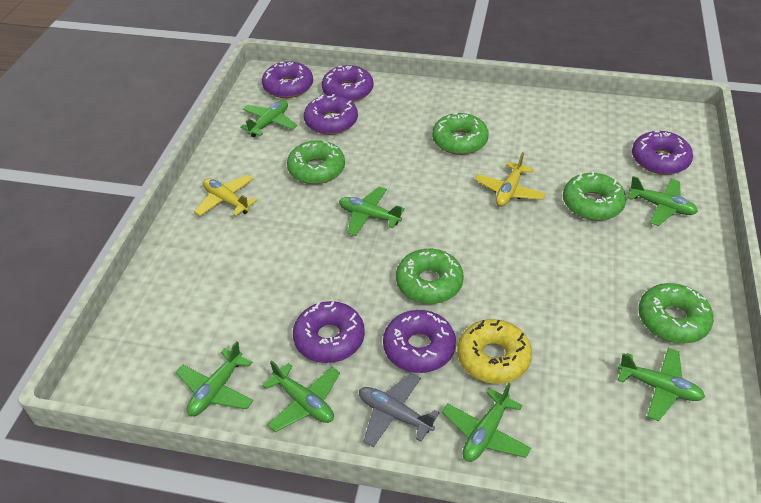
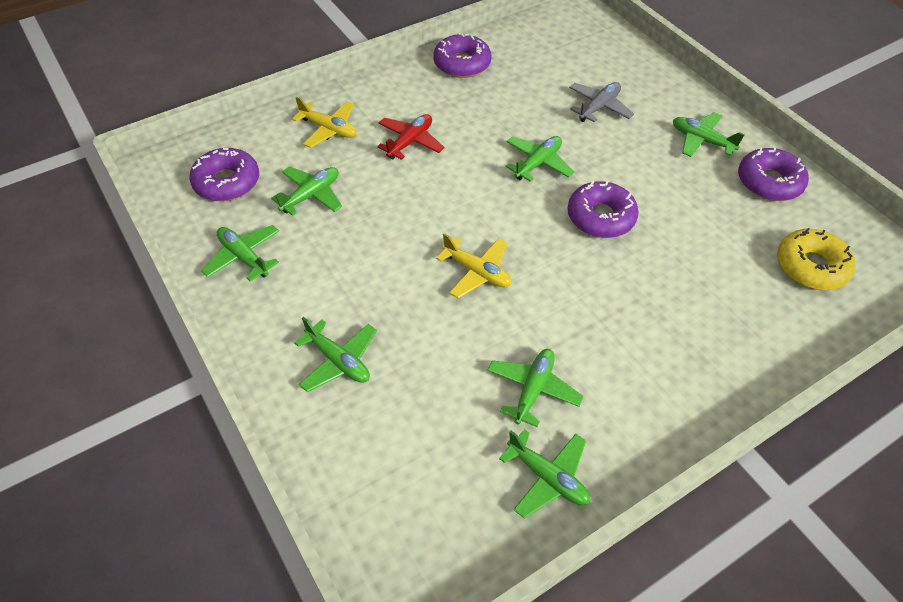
green donut: [287,140,345,184] [396,249,464,304] [432,113,489,155] [563,172,626,220] [638,283,714,343] = 5 -> none = 0
purple donut: [262,61,313,98] [293,301,365,363] [304,94,358,135] [322,65,373,102] [383,310,456,373] [632,131,693,175] = 6 -> [189,148,259,201] [433,33,492,78] [568,181,639,238] [738,147,809,201] = 4
red plane: none = 0 -> [377,114,445,160] = 1

